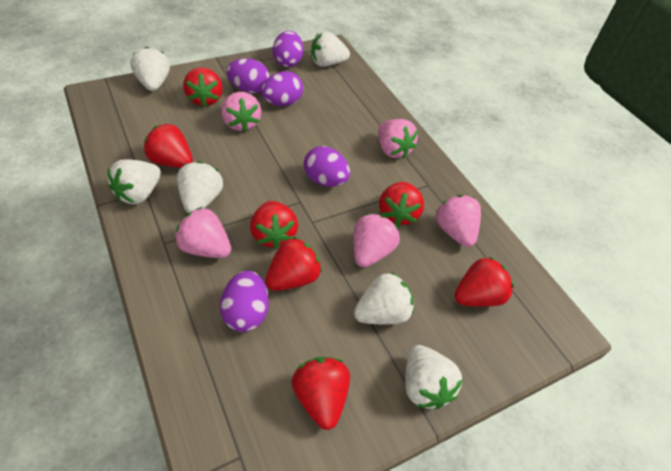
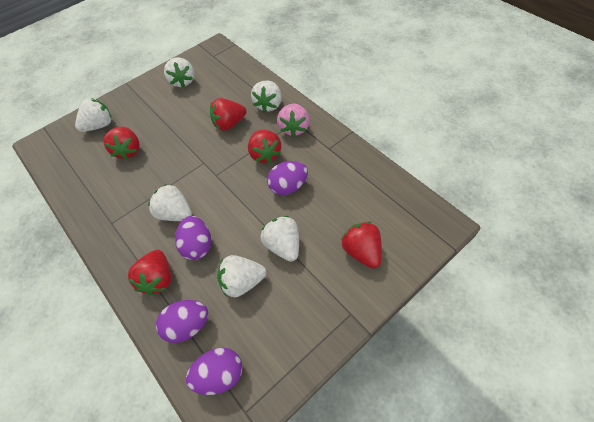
pink strawberry: [175,207,231,258] [221,92,261,132] [353,213,400,267] [378,119,418,159] [436,195,481,247] = 5 -> [277,103,310,137] = 1
purple egg: [220,271,269,332] [226,58,270,93] [262,71,303,106] [273,31,303,67] [304,146,350,187] = 5 -> [156,300,208,343] [175,216,211,260] [186,348,242,395] [267,161,308,195] = 4
red strawberry: [144,124,193,168] [183,67,223,107] [250,201,298,249] [265,237,322,291] [292,357,350,430] [379,182,424,226] [454,257,514,307] = 7 -> [104,127,140,160] [128,250,171,295] [210,98,246,131] [248,130,281,163] [341,221,382,268] = 5

